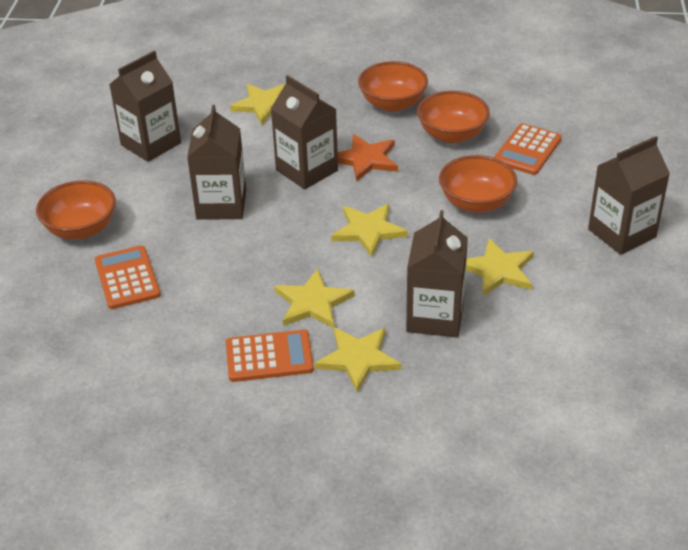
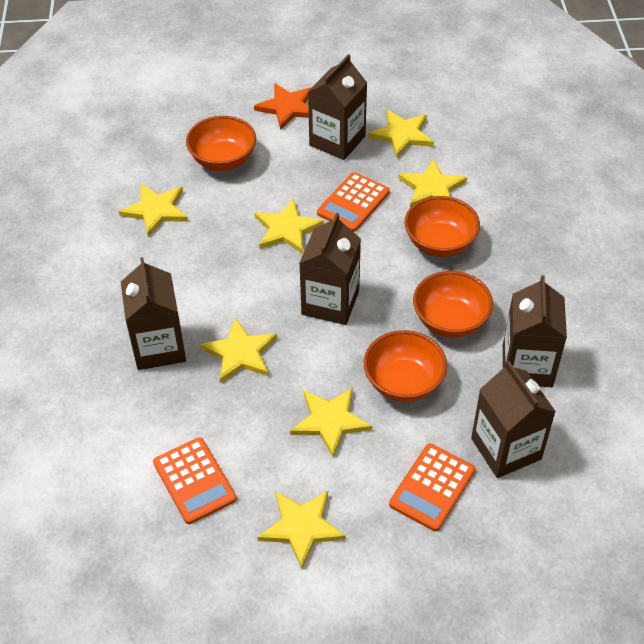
yellow star: [230,84,285,125] [274,269,355,328] [315,327,401,392] [331,204,408,257] [466,238,534,296] = 5 -> [119,184,188,237] [200,318,277,383] [254,198,324,254] [258,491,346,569] [290,387,372,458] [368,110,434,158] [398,159,467,207] = 7

